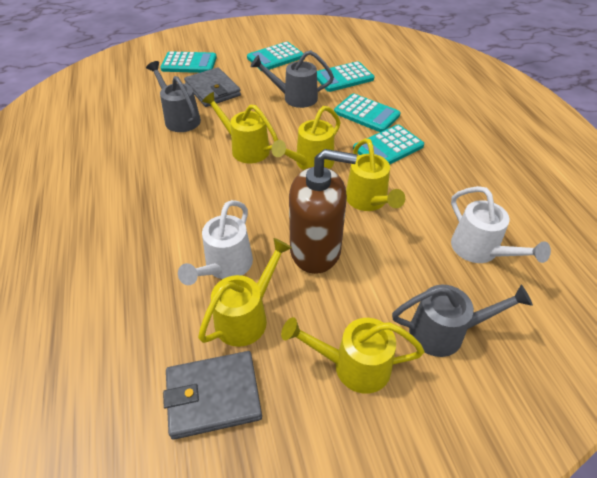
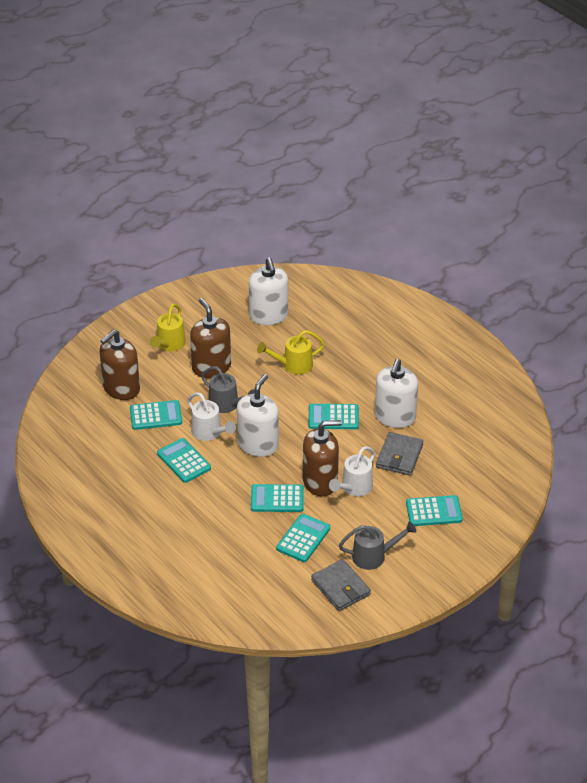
brown soap dispenser: [289,149,357,274] = 1 -> [99,330,140,400] [190,298,231,378] [303,420,342,496] = 3
grey watering can: [146,61,201,132] [251,50,334,108] [392,285,533,357] = 3 -> [201,366,255,413] [339,522,416,570] = 2
turquoise calculator: [160,51,217,73] [247,42,304,70] [317,61,375,92] [334,93,400,132] [353,125,424,164] = 5 -> [130,400,182,430] [157,438,211,483] [251,484,304,512] [276,514,330,562] [308,404,359,429] [406,495,463,526] = 6
white soap dispenser: none = 0 -> [237,374,279,457] [249,258,288,325] [375,359,418,428] = 3
yellow watering can: [198,238,292,347] [202,92,278,163] [271,106,341,170] [281,317,424,394] [346,138,405,211] = 5 -> [150,304,186,351] [257,330,325,375] = 2

